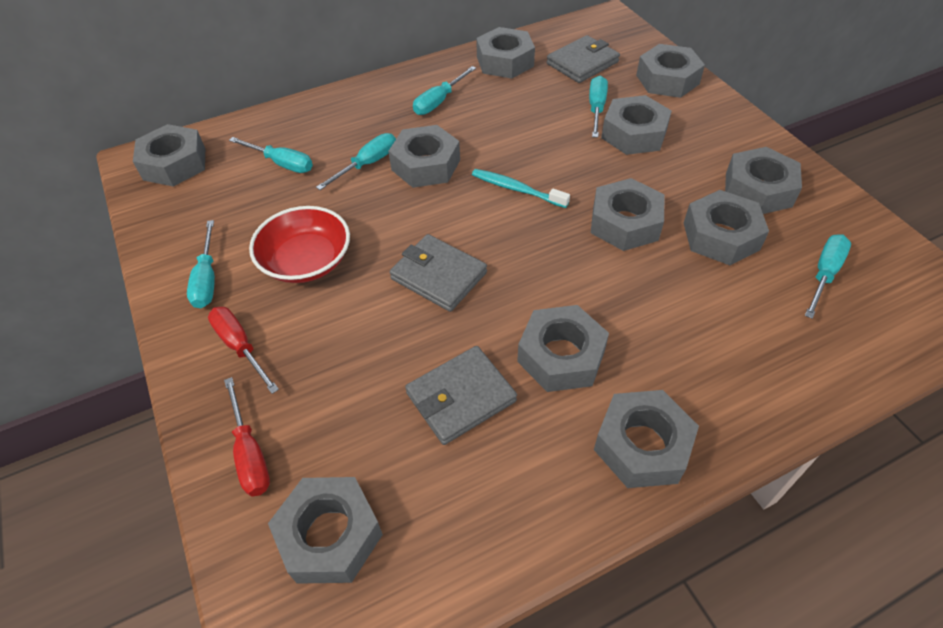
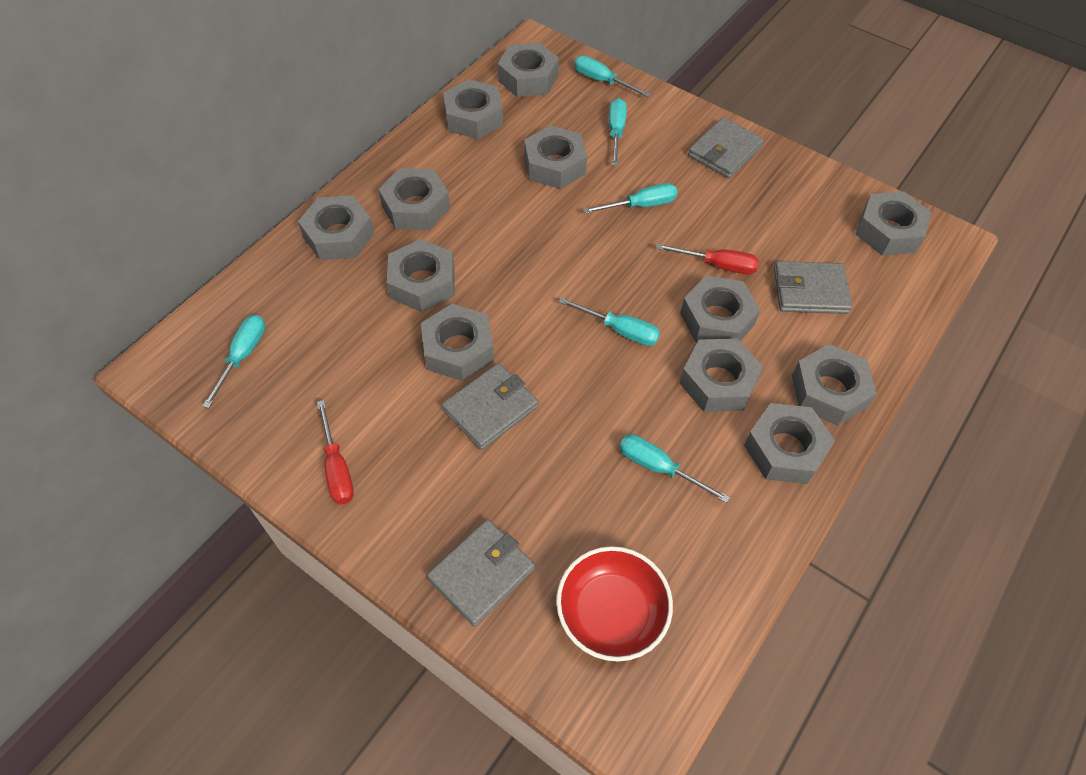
grey nut: [133,124,205,187] [268,477,383,584] [388,125,460,188] [476,27,535,79] [517,305,609,392] [591,178,665,251] [594,390,699,488] [601,95,672,155] [636,44,705,98] [684,190,769,265] [725,147,802,214] = 11 -> [298,195,374,260] [378,168,450,230] [387,239,454,312] [421,304,494,381] [443,79,503,139] [498,42,559,97] [524,125,587,189] [680,276,760,342] [680,339,763,412] [744,403,835,484] [792,344,877,426] [856,191,932,256] = 12
grey wallet: [390,234,487,312] [405,346,517,445] [547,35,620,83] = 3 -> [427,519,535,627] [442,363,538,450] [688,117,764,178] [774,261,852,314] = 4
turquoise toothbrush: [472,169,570,208] = 1 -> none = 0

